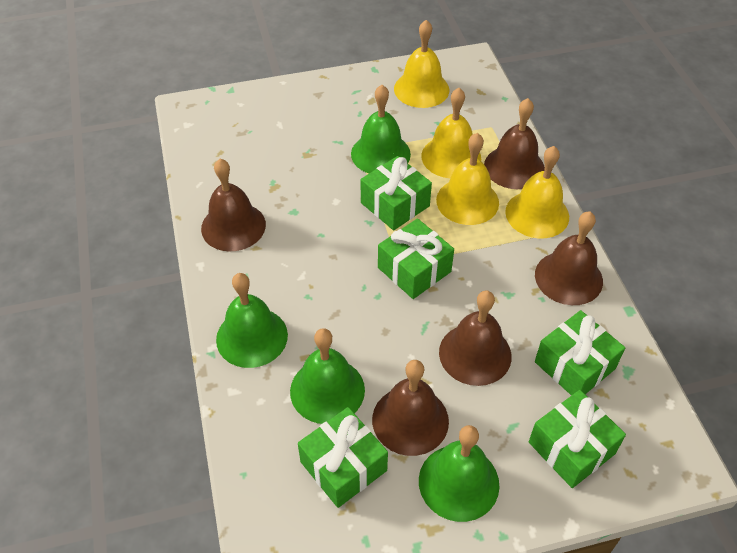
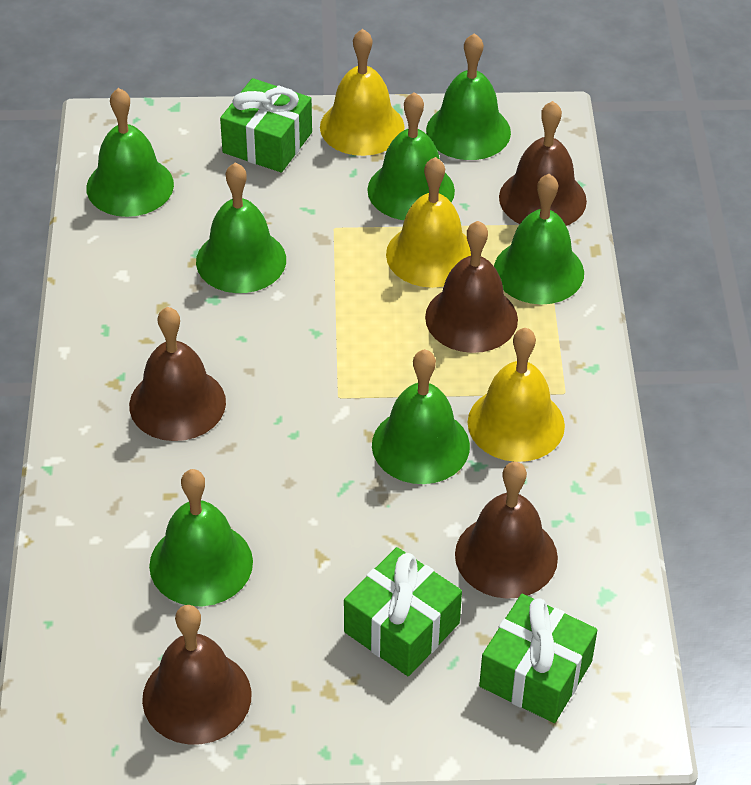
green bell: [216,273,288,368] [290,328,365,424] [351,85,411,173] [419,425,500,522] = 4 -> [86,88,174,217] [149,469,253,606] [196,163,286,293] [367,92,455,220] [372,349,470,484] [426,33,511,160] [494,174,584,305] = 7
green gift: [298,407,388,508] [361,156,432,230] [378,218,454,299] [529,390,626,488] [535,310,625,396] = 5 -> [220,78,312,173] [344,547,462,676] [479,594,597,723] = 3
yellow bell: [394,20,449,108] [421,88,481,178] [436,133,499,225] [505,146,569,239] = 4 -> [320,29,405,156] [386,157,471,288] [468,328,565,462] = 3

